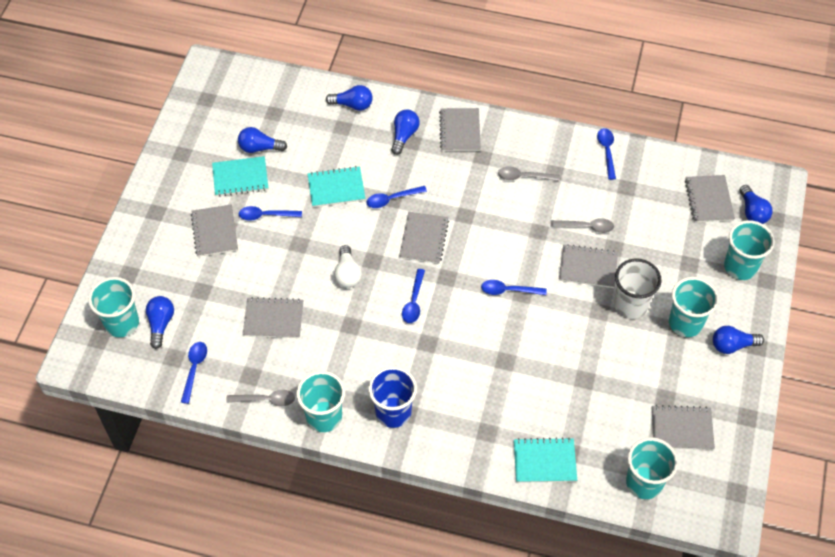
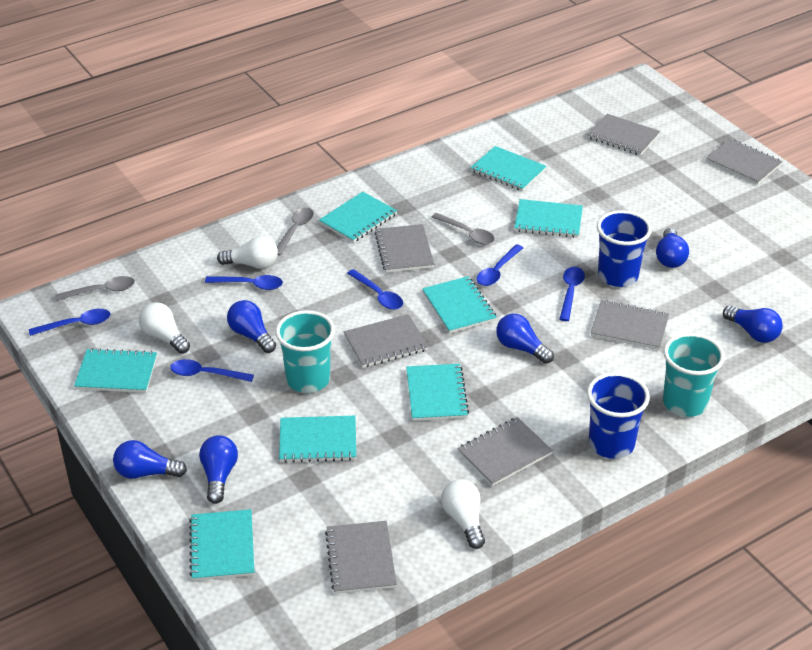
blue cup: [368,366,417,428] = 1 -> [587,372,650,459] [597,210,652,287] = 2
turquoise cup: [88,277,139,337] [296,371,345,432] [626,437,678,499] [669,277,719,337] [724,220,775,280] = 5 -> [276,310,335,393] [663,333,725,417] = 2
turquoise notebook: [212,156,268,197] [308,166,366,207] [514,437,577,483] = 3 -> [74,348,157,393] [189,509,254,581] [279,416,356,463] [319,192,397,243] [406,364,469,421] [422,276,497,333] [471,146,547,191] [514,199,583,238] = 8
white cup: [614,259,661,319] = 1 -> none = 0
white light bulb: [334,245,362,288] = 1 -> [139,302,190,354] [217,236,278,269] [441,479,485,549] = 3

